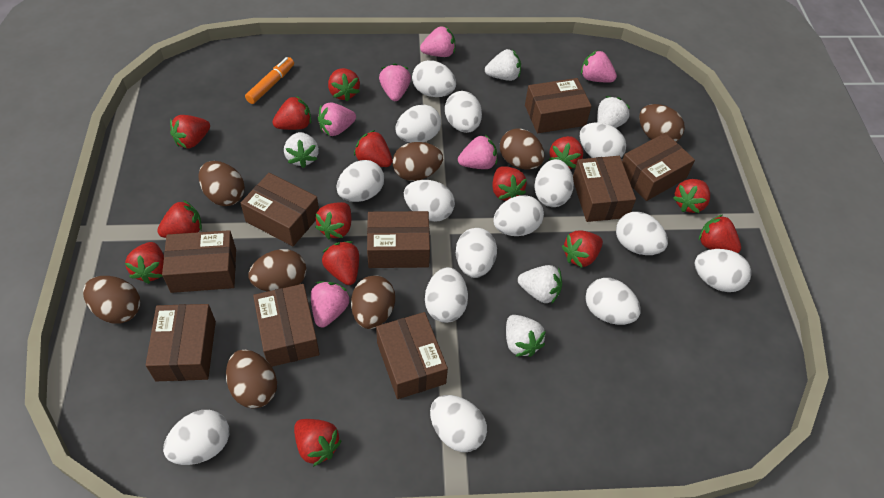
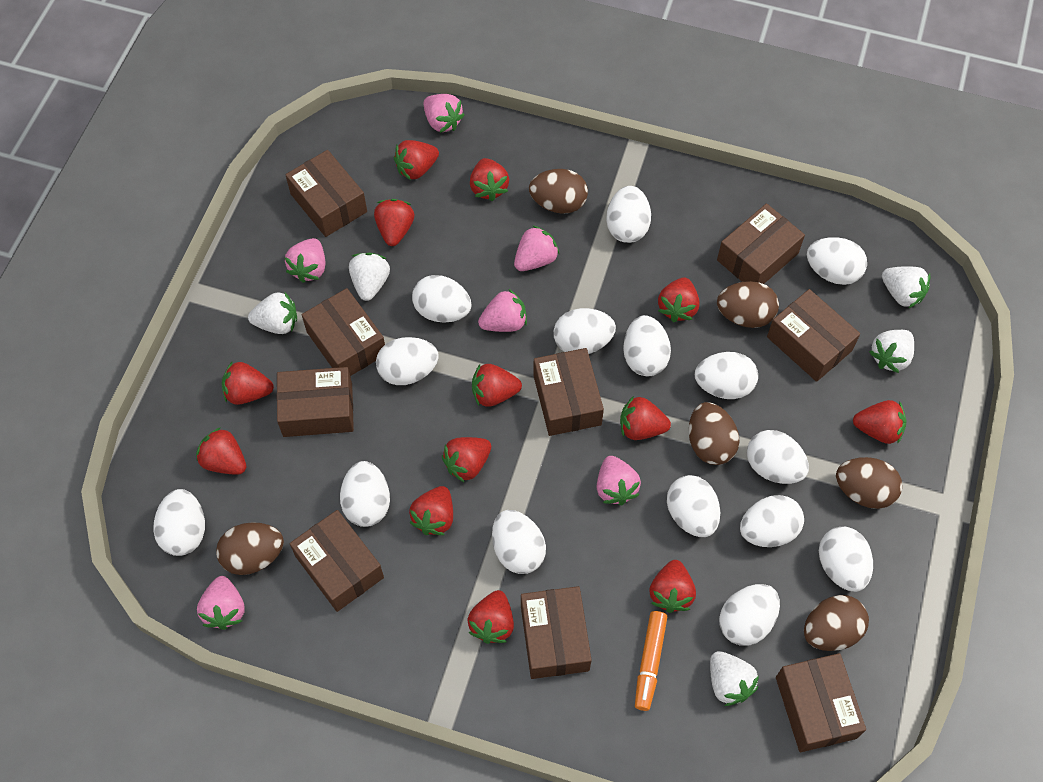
brown egg: [83,276,140,324] [198,161,245,206] [226,350,277,408] [248,249,306,292] [351,275,395,329] [392,142,443,181] [500,129,545,170] [639,104,685,142] = 8 -> [216,522,284,575] [529,169,588,214] [689,402,740,465] [717,281,779,328] [804,595,869,651] [836,457,902,509] = 6
red strawberry: [125,242,164,284] [157,200,202,238] [170,115,210,149] [272,96,311,130] [294,419,342,467] [315,202,351,239] [322,241,359,285] [328,68,360,102] [354,130,392,167] [492,166,527,201] [549,136,583,169] [562,231,603,268] [673,179,710,213] [699,215,741,253] = 14 -> [196,427,246,475] [222,361,274,405] [374,199,415,246] [394,140,439,180] [409,486,453,535] [442,437,491,482] [467,590,514,644] [470,158,509,201] [472,364,522,407] [620,396,671,440] [649,560,696,613] [658,277,699,322] [853,400,906,444] = 13

